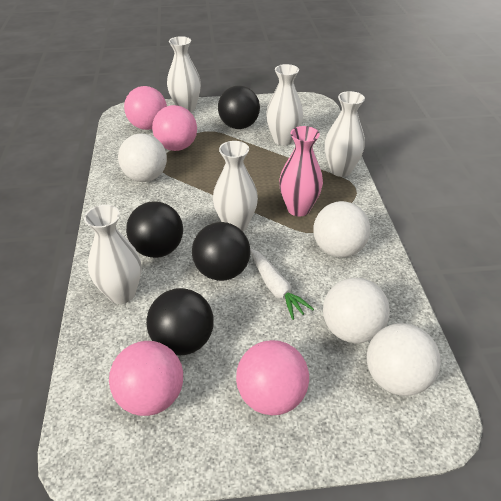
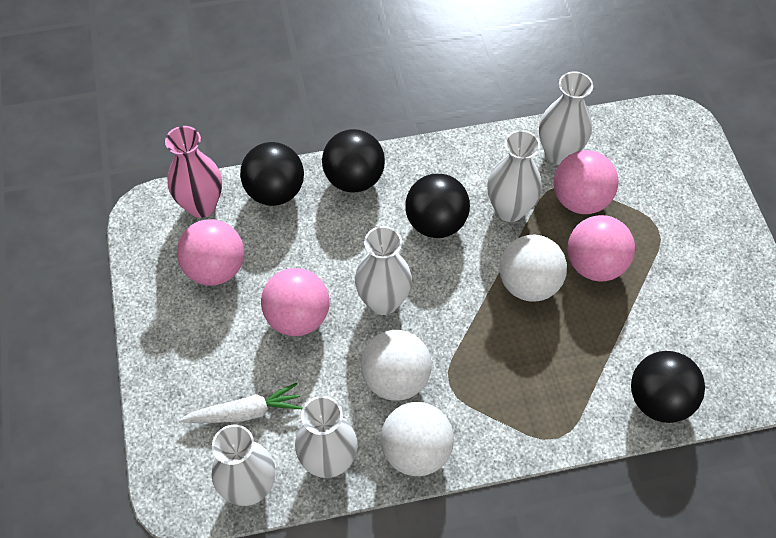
white ball: [118,133,167,182] [314,201,370,257] [323,278,390,343] [367,323,441,396] = 4 -> [361,330,432,401] [380,402,454,476] [499,235,567,302] = 3

